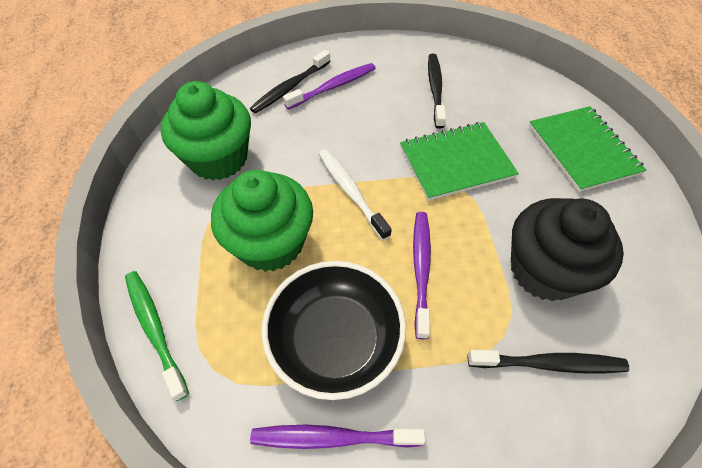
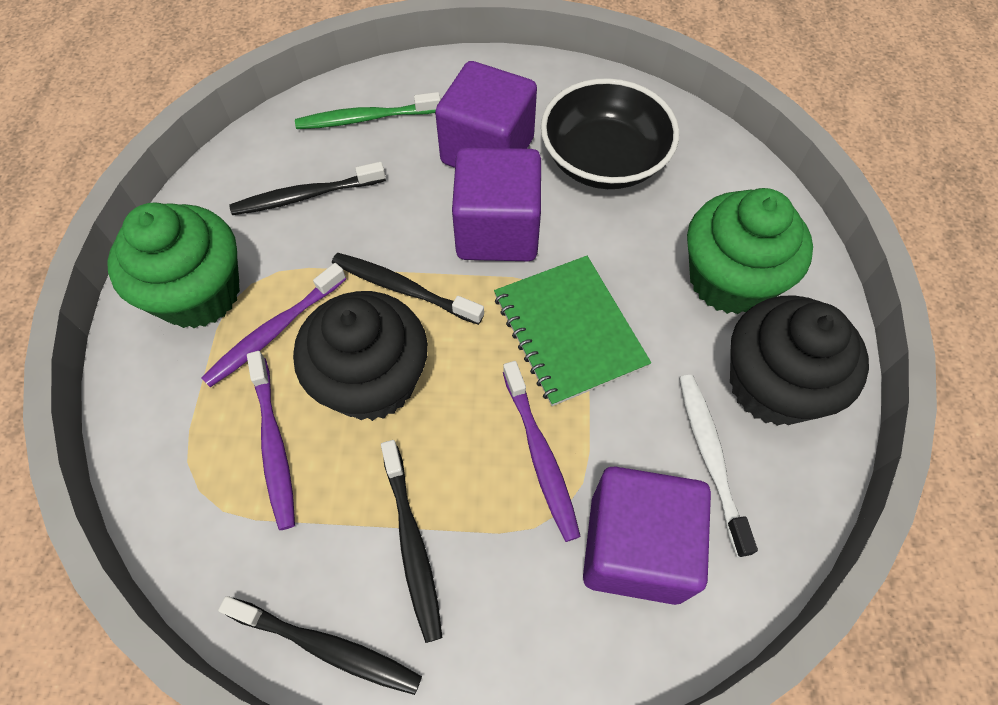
black cupcake: [511,198,624,301] = 1 -> [293,291,428,421] [730,295,869,426] = 2
black toothbrush: [250,50,331,114] [428,54,446,129] [468,350,629,373] = 3 -> [218,596,422,695] [230,162,386,215] [332,253,484,325] [381,440,443,643] = 4
green notebook: [400,122,519,201] [529,106,646,192] = 2 -> [494,256,651,406] = 1
purple cube: none = 0 -> [435,61,537,168] [452,147,541,261] [583,467,711,605] = 3

